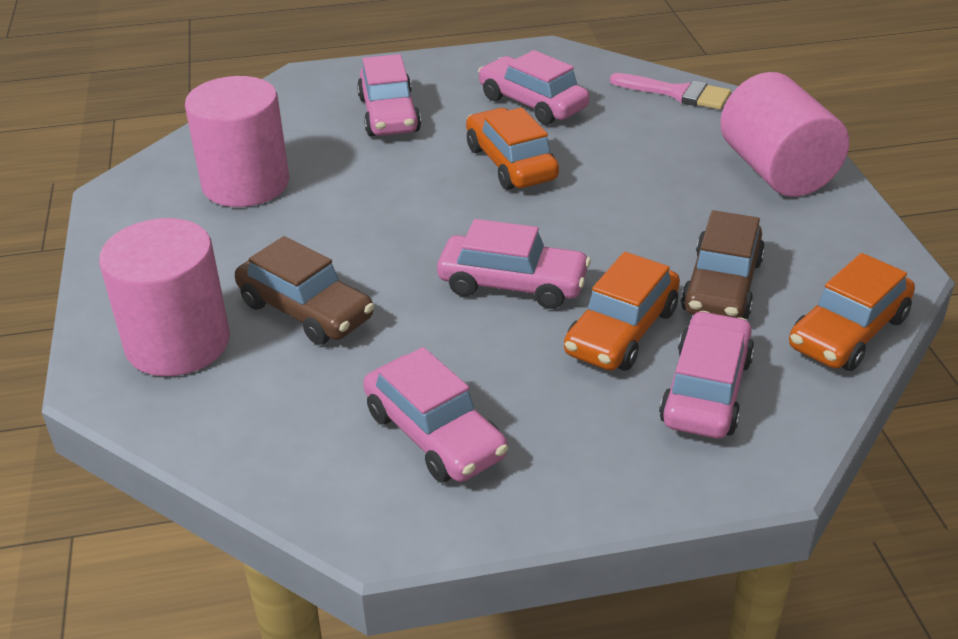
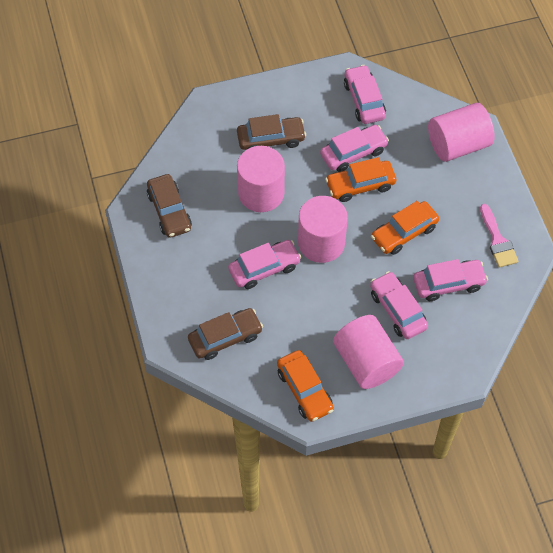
brown car: [235,236,374,345] [681,210,765,320] = 2 -> [147,174,192,238] [188,308,263,360] [237,114,306,150] = 3
pink cylinder: [99,218,230,376] [185,76,289,207] [720,72,849,197] = 3 -> [237,146,285,212] [298,196,348,263] [333,315,404,389] [428,103,495,162] = 4

